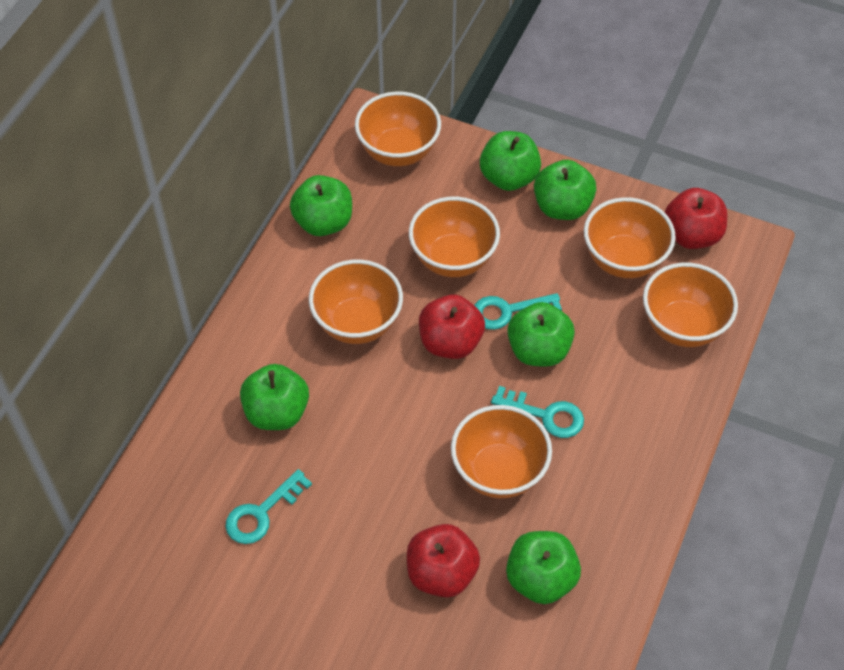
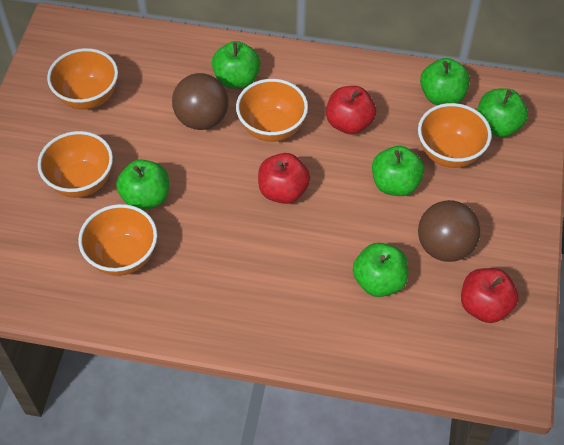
brown ball: none = 0 -> [172,73,229,130] [418,200,480,262] = 2
orange bowl: [309,259,403,344] [355,91,441,166] [409,197,500,277] [451,405,552,498] [584,197,676,278] [643,263,738,347] = 6 -> [38,131,113,198] [47,48,118,110] [78,204,157,276] [236,79,308,142] [418,103,492,168] = 5
turquoise key: [225,469,312,544] [474,293,562,330] [491,386,584,438] = 3 -> none = 0

